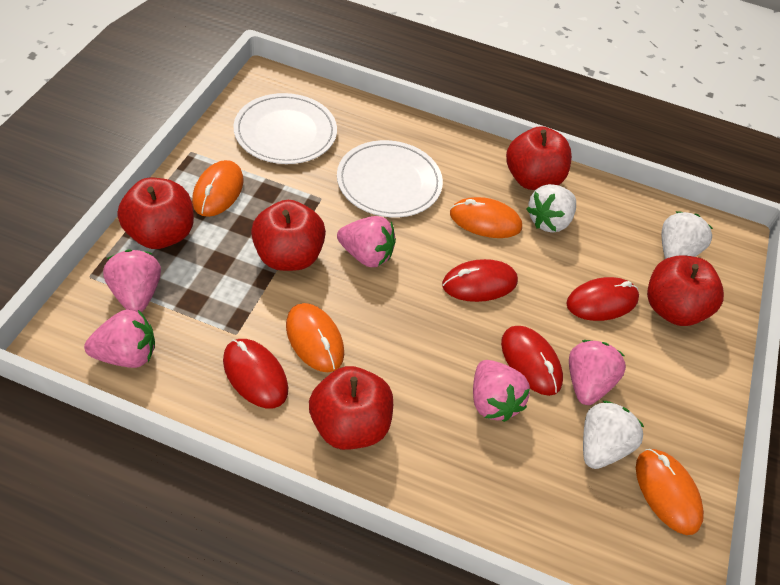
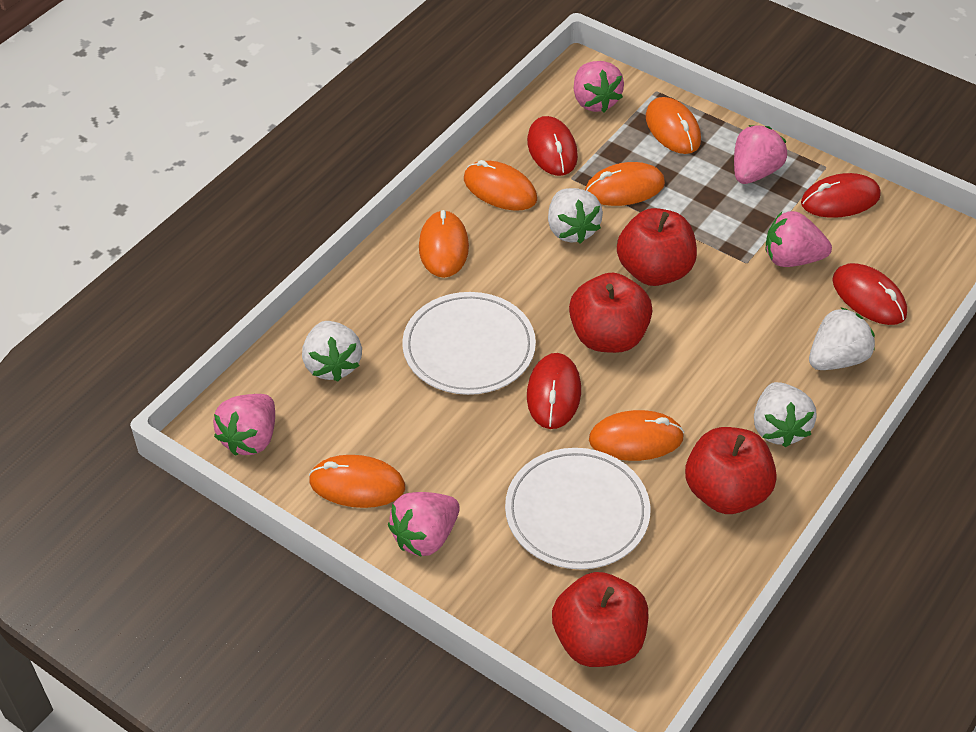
orange mouse: [192,160,244,217] [286,303,344,372] [450,197,522,238] [636,449,704,535] = 4 -> [309,455,405,508] [419,210,469,278] [464,160,537,211] [585,162,665,206] [589,410,684,461] [646,97,701,154] = 6
red apple: [117,178,194,249] [251,200,326,271] [309,366,393,450] [506,126,572,190] [647,255,724,326] = 5 -> [552,572,648,667] [569,273,652,353] [617,208,697,286] [685,427,777,514] = 4
white strawberry: [527,184,576,233] [583,401,644,469] [662,211,713,259] = 3 -> [302,321,362,382] [548,188,603,244] [754,382,817,447] [809,307,875,370] = 4

